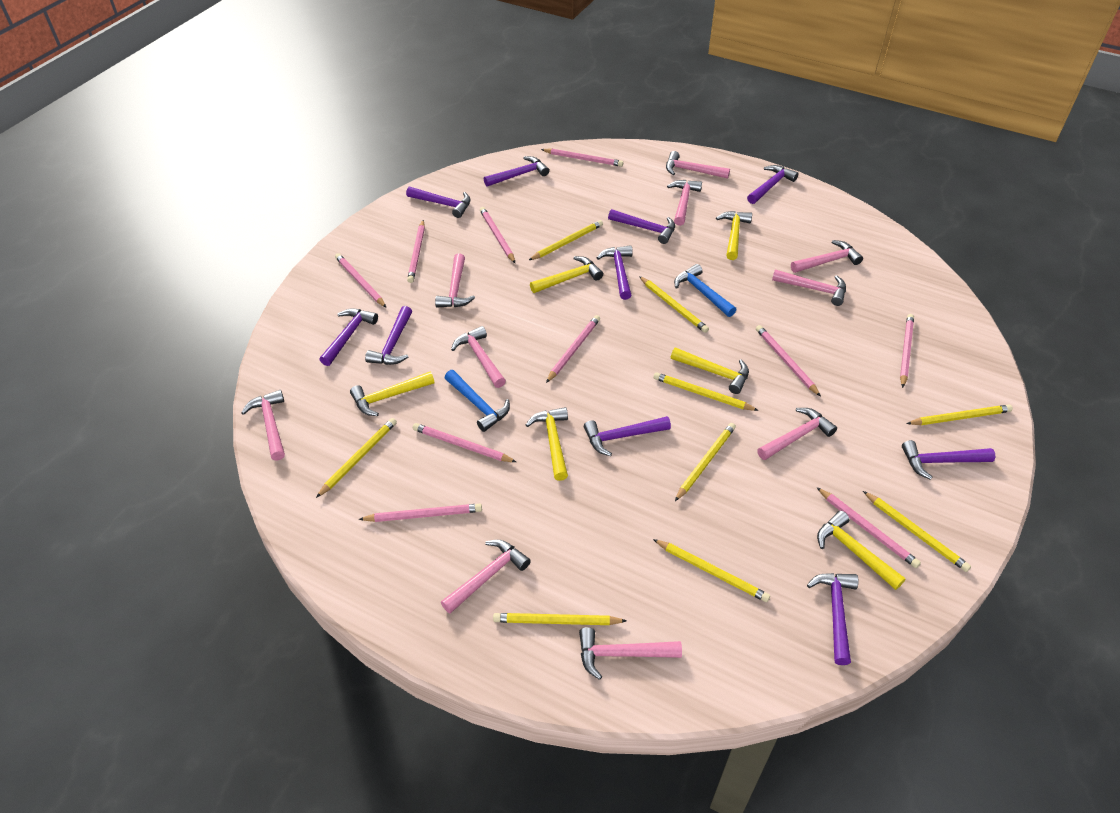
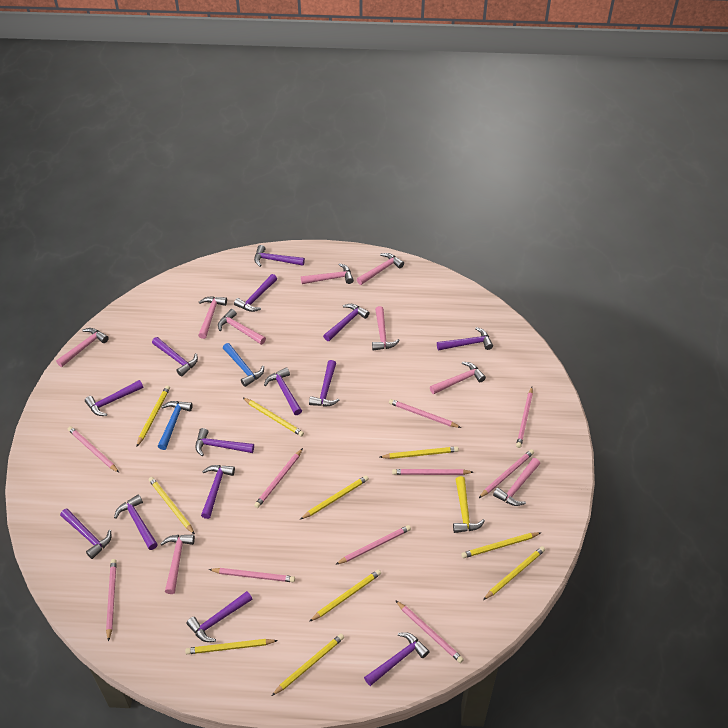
pink hammer: [241,390,285,461] [435,253,475,308] [441,540,531,614] [451,326,506,388] [579,627,682,680] [666,151,730,179] [667,180,702,226] [757,408,837,460] [772,269,846,306] [791,240,863,273] = 10 -> [56,328,109,367] [160,535,195,594] [198,296,227,339] [218,309,266,345] [301,263,354,284] [357,253,404,285] [372,306,400,351] [430,362,486,394] [493,458,540,506] = 9
purple hammer: [319,308,378,366] [365,306,412,365] [406,187,471,218] [484,156,549,187] [584,416,671,456] [597,245,633,300] [608,209,675,244] [747,165,798,204] [807,573,858,665] [902,440,995,480] = 10 -> [60,509,111,559] [85,380,143,416] [114,494,158,550] [152,337,198,377] [186,591,252,642] [195,428,254,456] [201,465,235,519] [234,274,277,312] [254,245,305,267] [264,367,302,415] [309,360,340,406] [323,304,370,341] [364,632,430,686] [437,327,493,351] = 14
yellow hammer: [350,372,434,416] [526,407,568,481] [530,256,603,293] [671,347,749,394] [716,211,752,260] [817,511,906,590] = 6 -> [453,476,485,533] = 1
yellow pencil: [316,418,397,498] [493,613,627,625] [529,220,603,260] [639,276,709,333] [653,539,770,602] [654,372,759,411] [675,423,736,501] [863,491,971,572] [906,404,1013,425] = 9 -> [136,386,170,447] [149,477,195,535] [185,639,278,654] [243,398,304,437] [272,634,344,696] [300,475,369,520] [309,569,381,622] [380,447,459,459] [461,532,541,558] [483,546,545,600] = 10

